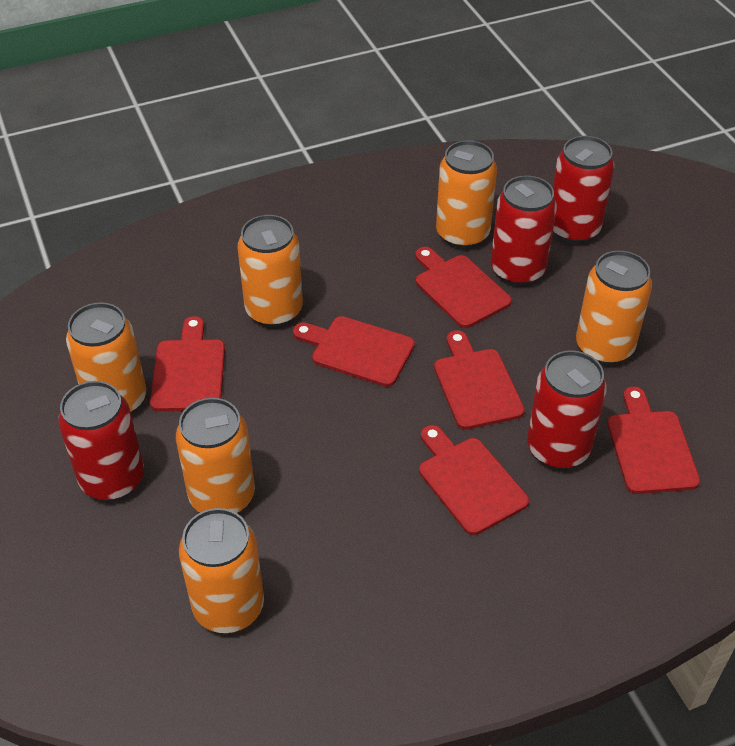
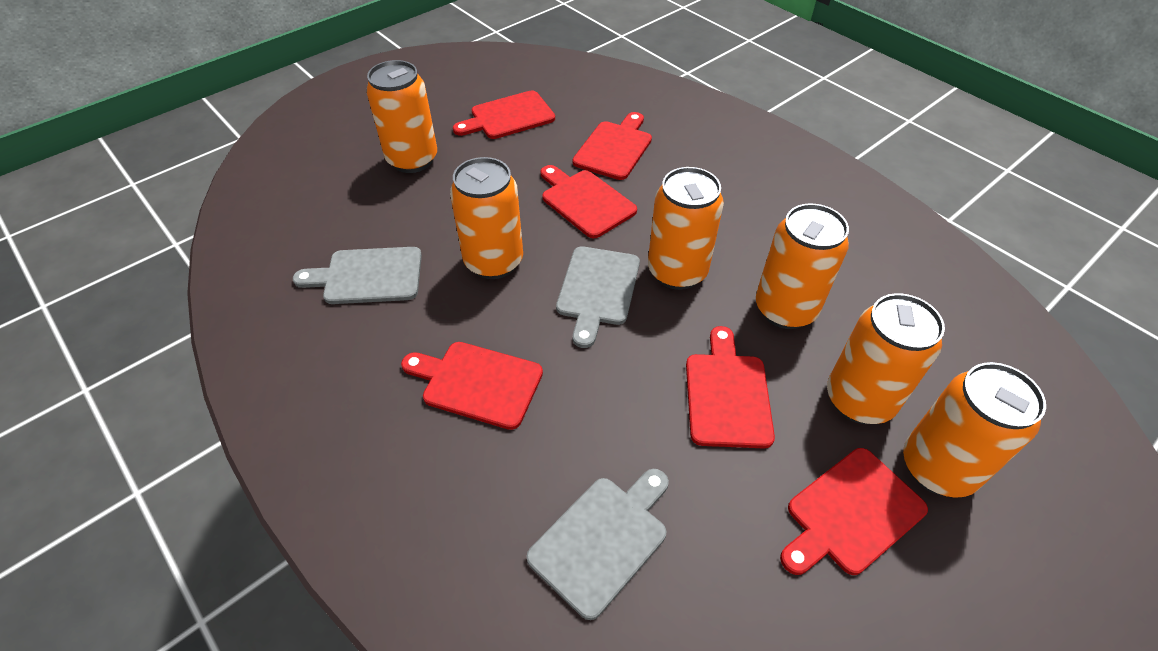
grey cutting board: none = 0 -> [293,247,422,304] [526,469,669,620] [556,246,640,348] = 3
red can: [58,381,144,501] [491,176,557,286] [527,350,607,470] [553,136,615,244] = 4 -> none = 0

